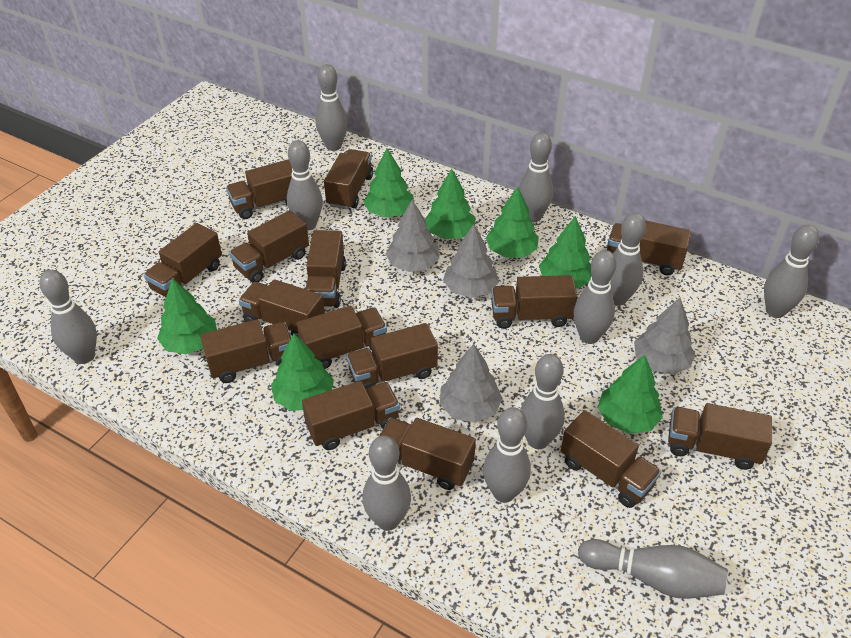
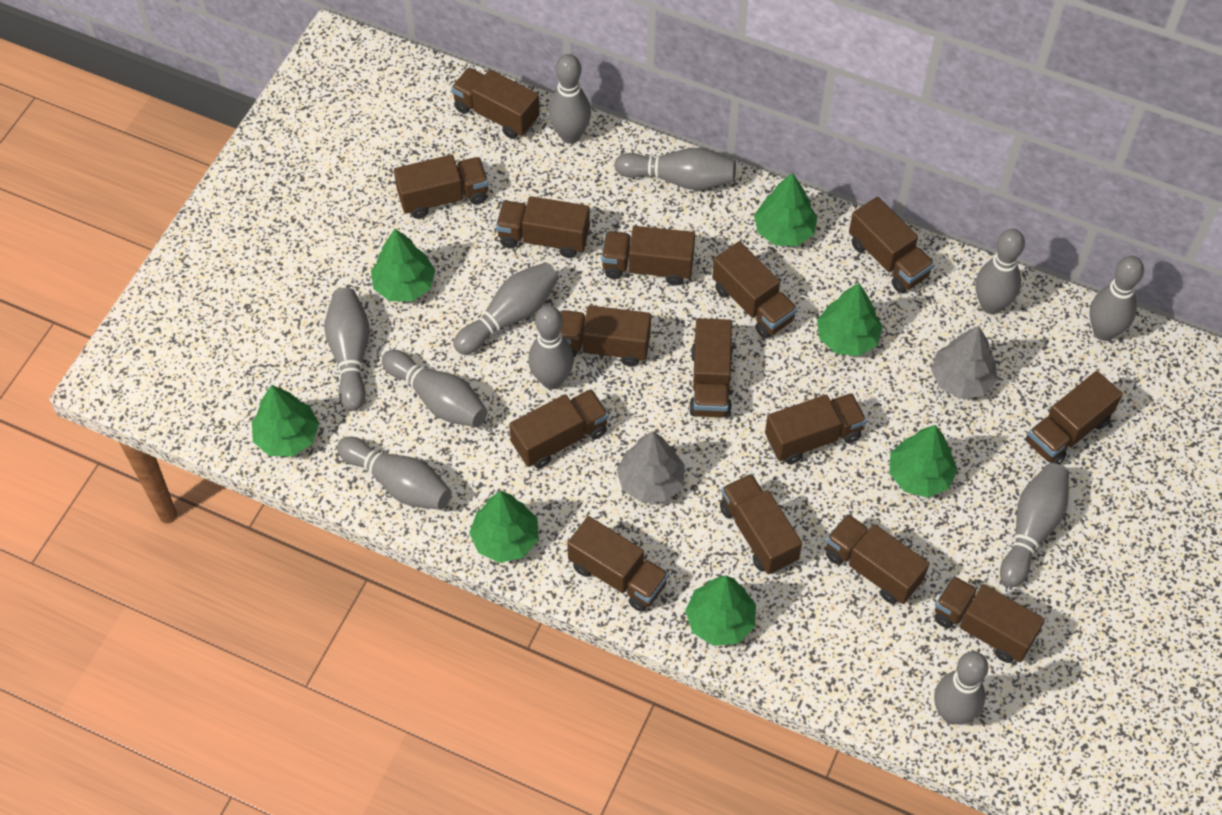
grey tree: [386,200,439,272] [440,344,503,423] [443,224,499,298] [634,298,695,375] = 4 -> [617,431,685,503] [931,326,998,399] = 2

